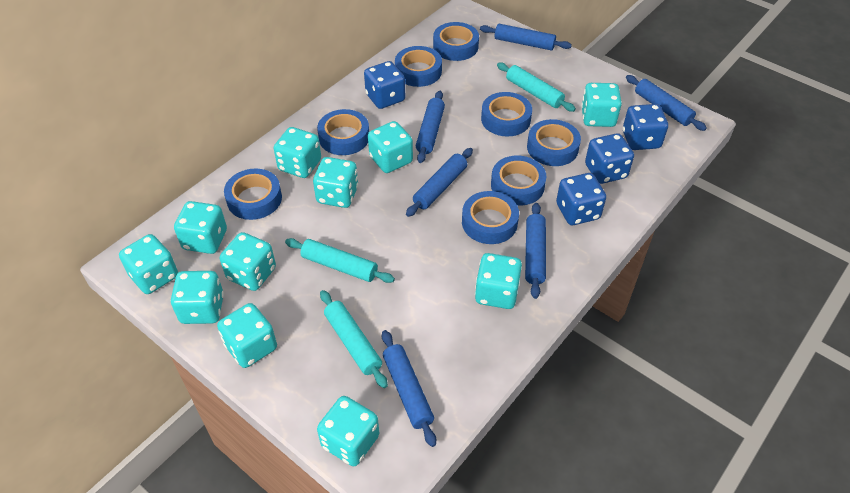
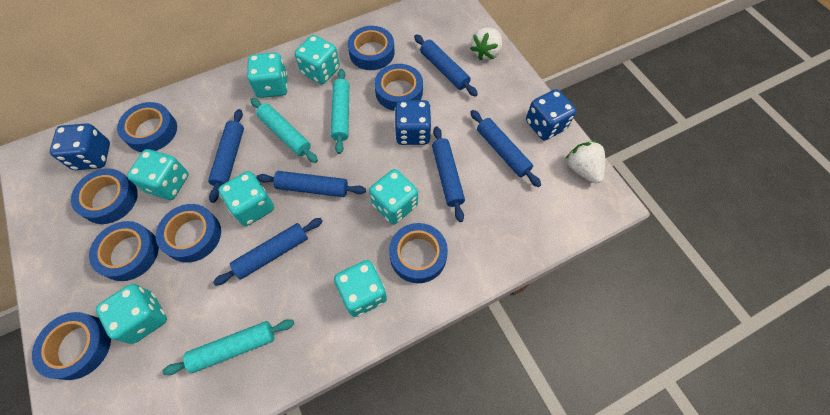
blue dice: [364,61,405,109] [556,173,606,225] [585,133,634,184] [623,104,668,150] = 4 -> [50,123,110,170] [395,100,431,145] [526,89,576,140] = 3
turquoise dice: [119,234,178,294] [171,271,224,324] [174,201,227,254] [217,303,277,368] [220,232,276,291] [274,127,321,178] [313,157,358,208] [317,396,379,466] [368,121,413,173] [475,253,522,309] [581,83,622,127] = 11 -> [96,284,167,344] [127,149,189,200] [218,171,274,226] [247,52,288,98] [295,35,340,84] [334,260,387,317] [369,169,418,224] = 7
white strawberry: none = 0 -> [470,27,502,60] [566,141,605,183] = 2

